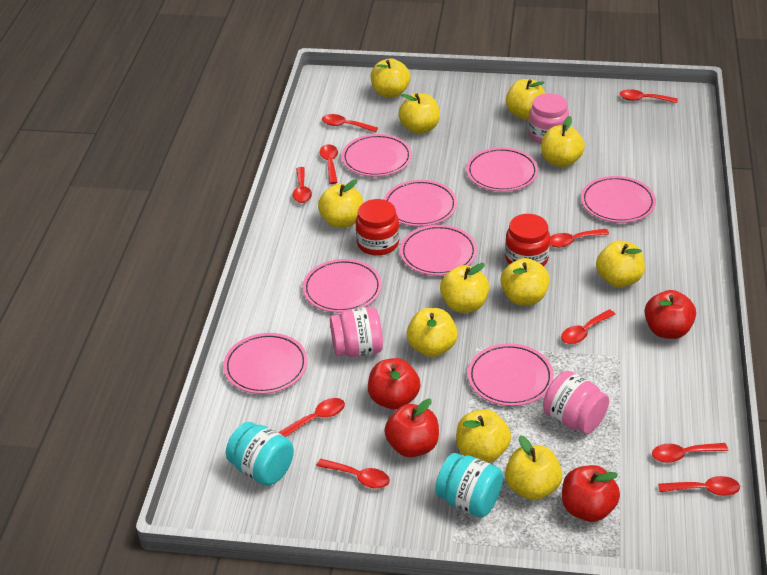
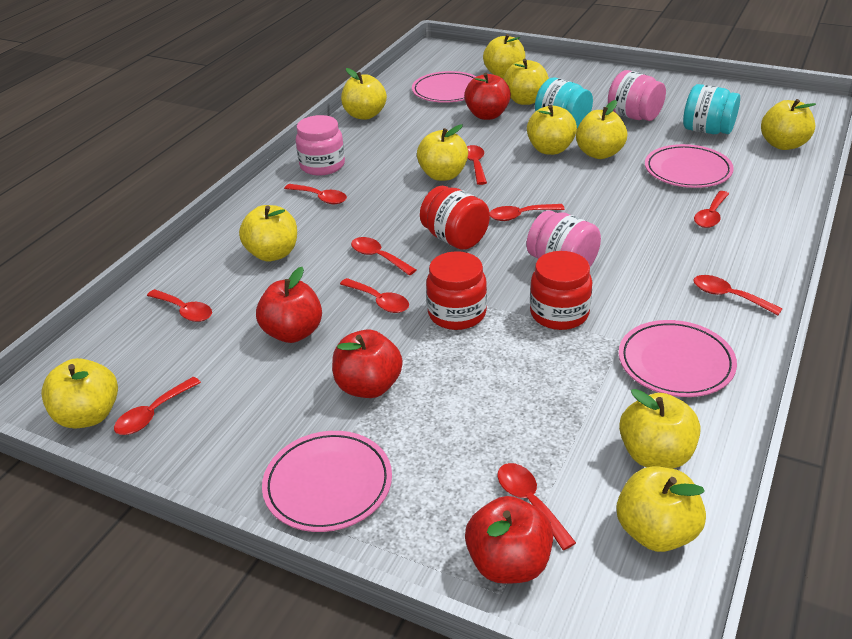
pink plate: [223,333,308,394] [303,259,382,313] [342,134,412,177] [384,180,457,227] [400,225,477,276] [466,147,538,192] [468,343,554,406] [581,176,656,223] = 8 -> [262,431,392,532] [412,71,477,103] [619,320,737,397] [645,144,734,188] = 4
red jar: [356,199,400,256] [505,214,550,266] = 2 -> [420,186,490,250] [426,251,487,330] [530,251,592,330] = 3

